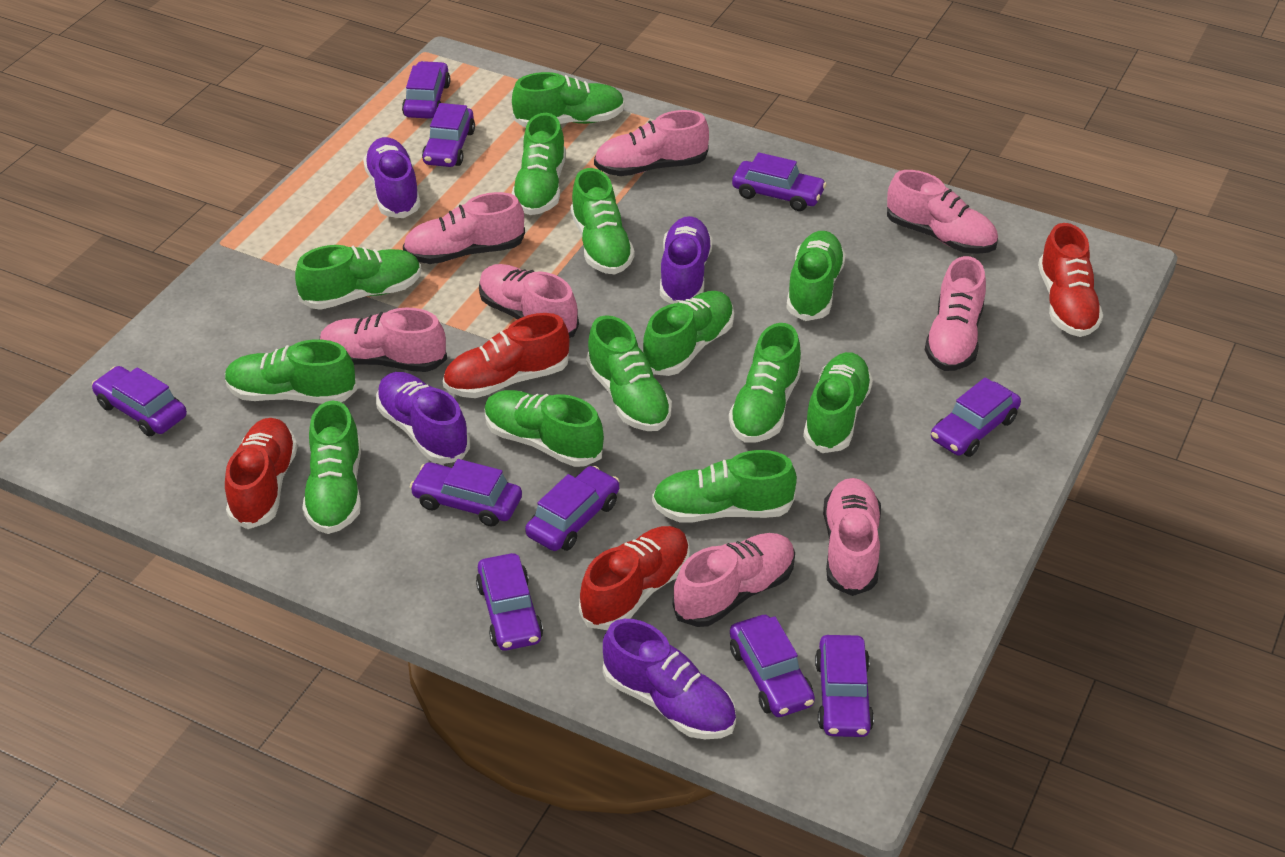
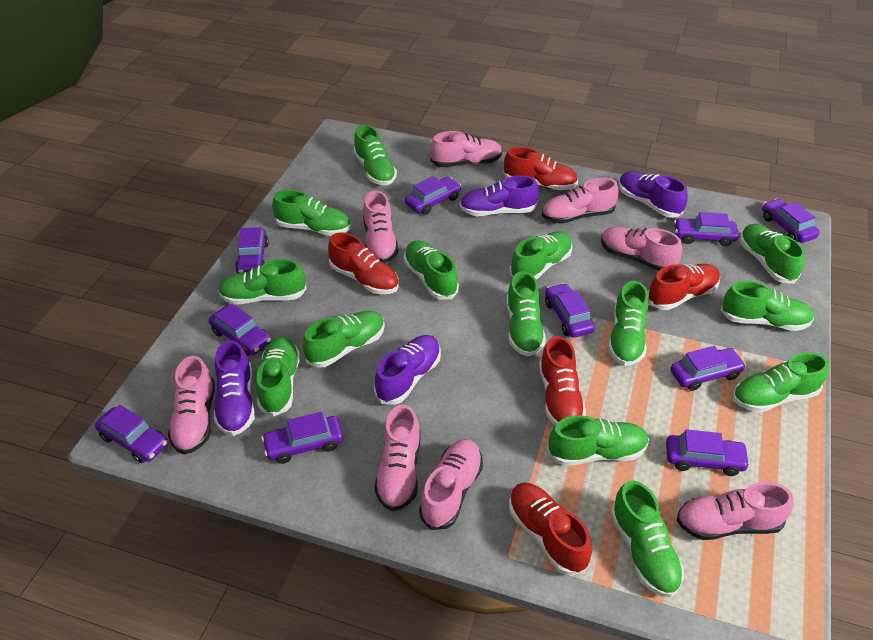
green shoe: [225,339,357,404] [295,245,422,310] [302,401,361,534] [484,390,604,467] [512,72,625,127] [512,113,566,215] [570,168,635,274] [586,315,672,431] [642,291,734,376] [652,450,797,522] [729,323,802,443] [786,231,846,321] [803,352,873,453] = 13 -> [218,259,307,305] [256,337,300,417] [272,190,351,236] [303,311,385,368] [353,125,397,185] [404,240,459,300] [506,271,546,356] [510,231,572,279] [547,415,649,466] [608,281,649,366] [610,480,684,598] [720,281,814,331] [733,352,829,412] [740,224,805,284] = 14
red shoe: [225,418,298,529] [443,313,569,398] [579,526,690,630] [1038,223,1103,337] = 4 -> [328,232,399,294] [503,147,578,190] [509,482,592,575] [539,336,586,425] [648,264,720,310] = 5

